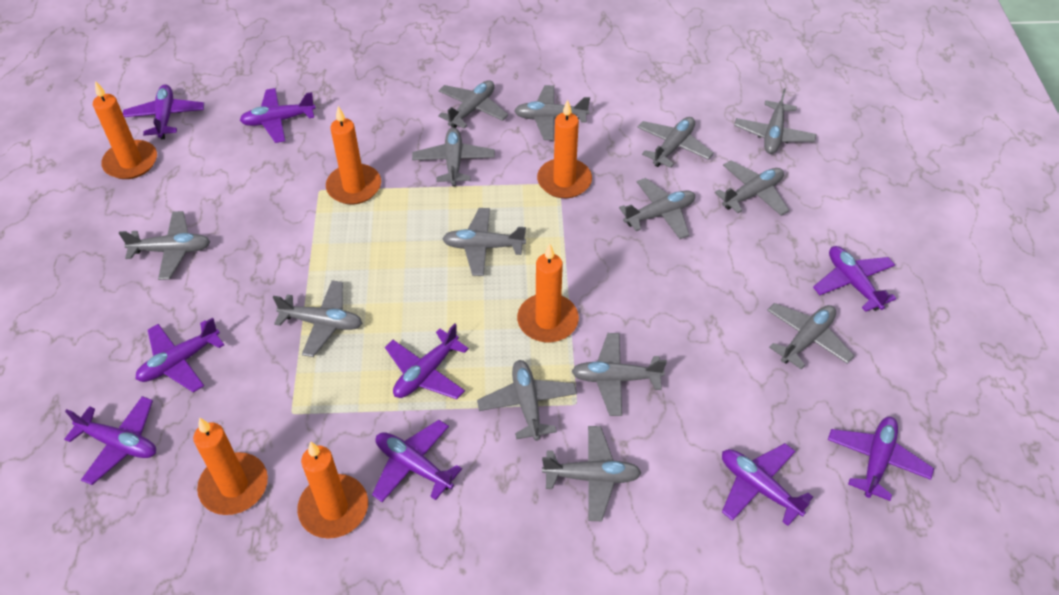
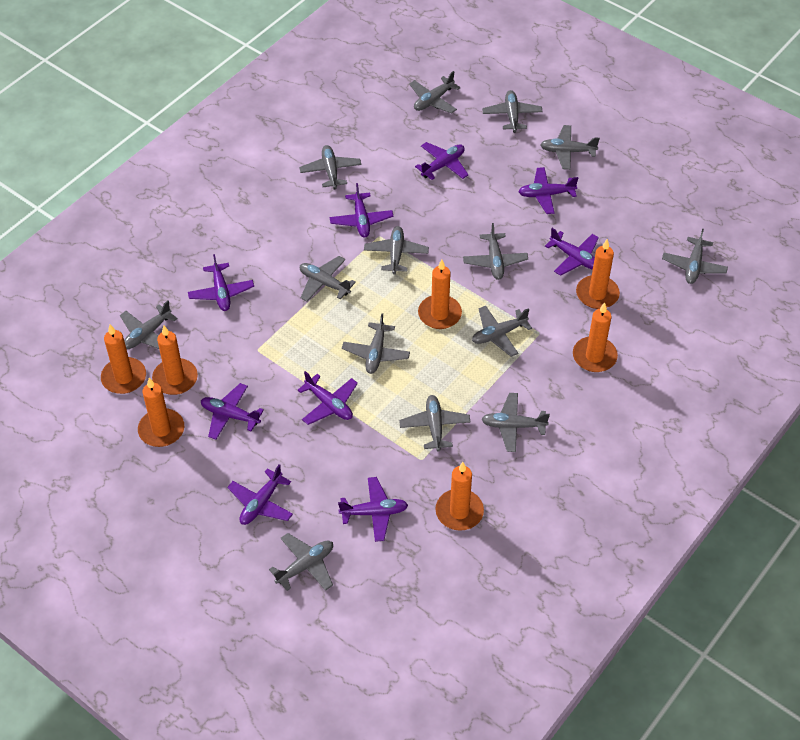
orange candle: [93,81,157,179] [193,417,268,515] [297,441,368,539] [326,106,381,205] [517,244,579,342] [537,100,592,198] = 6 -> [101,324,146,394] [138,378,184,447] [152,326,198,395] [418,260,462,329] [435,462,484,531] [573,302,618,372] [576,239,620,309] = 7

